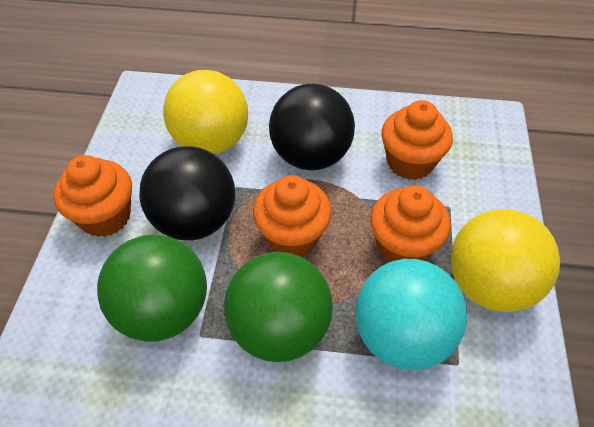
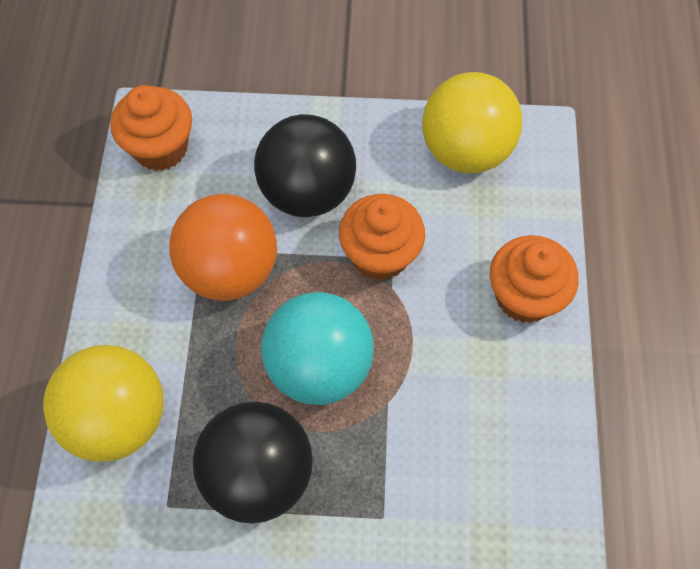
green ball: [97,234,207,342] [224,252,333,362] = 2 -> none = 0
orange ball: none = 0 -> [169,194,277,301] = 1
orange cupcake: [53,155,132,237] [253,175,332,256] [370,186,451,262] [381,100,453,180] = 4 -> [110,85,192,171] [339,194,425,281] [490,235,578,323] = 3

